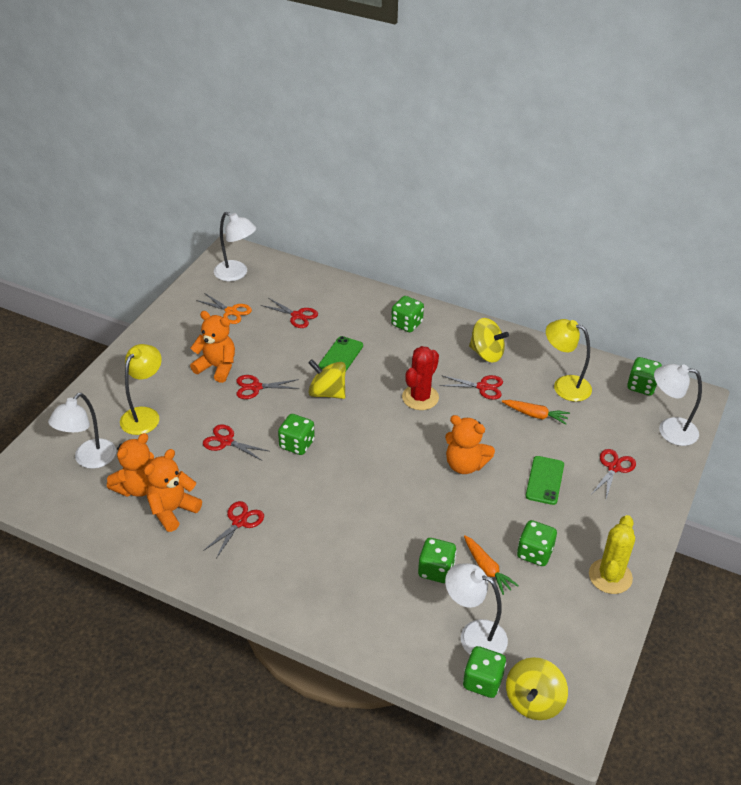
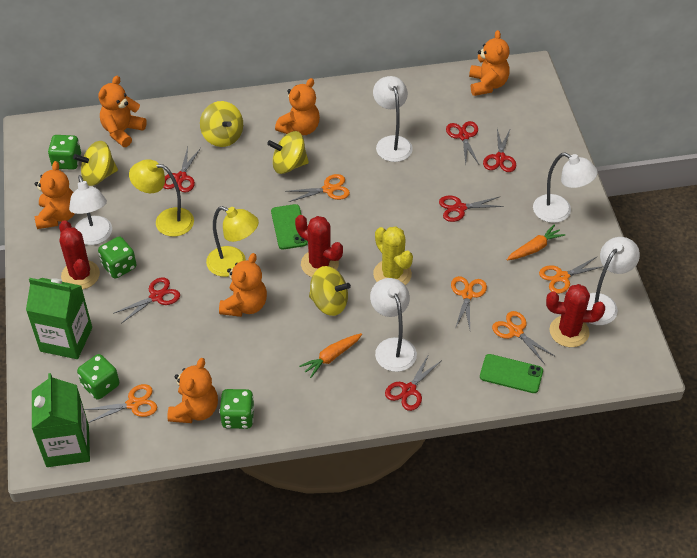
green carton: none = 0 -> [26,278,92,359] [32,373,90,467] = 2
green dice: [278,414,315,455] [391,296,424,332] [418,538,457,583] [463,646,506,698] [517,520,557,566] [627,357,662,395] = 6 -> [48,135,81,170] [77,354,119,400] [98,237,136,279] [219,389,255,429] = 4
orange scissors: [196,293,252,324] = 1 -> [84,384,157,423] [286,174,350,202] [451,276,487,329] [492,311,555,363] [539,257,604,294] = 5
orange teddy bear: [107,433,154,497] [144,449,202,532] [190,311,235,383] [445,415,495,474] = 4 -> [35,161,75,229] [99,76,147,147] [167,358,218,423] [219,253,267,317] [275,78,320,135] [469,30,510,96] = 6
red cactus: [402,346,439,410] = 1 -> [59,220,100,290] [295,215,343,277] [546,284,605,347] = 3
white lamp: [48,393,116,469] [214,212,256,281] [445,563,508,655] [654,364,702,446] = 4 -> [69,175,112,245] [370,278,417,372] [373,76,413,162] [533,153,598,223] [587,237,640,325] = 5
yellow spinning top: [308,359,346,399] [469,318,509,363] [506,657,568,720] = 3 -> [73,141,118,186] [200,101,243,147] [267,131,309,174] [309,266,351,316] = 4

